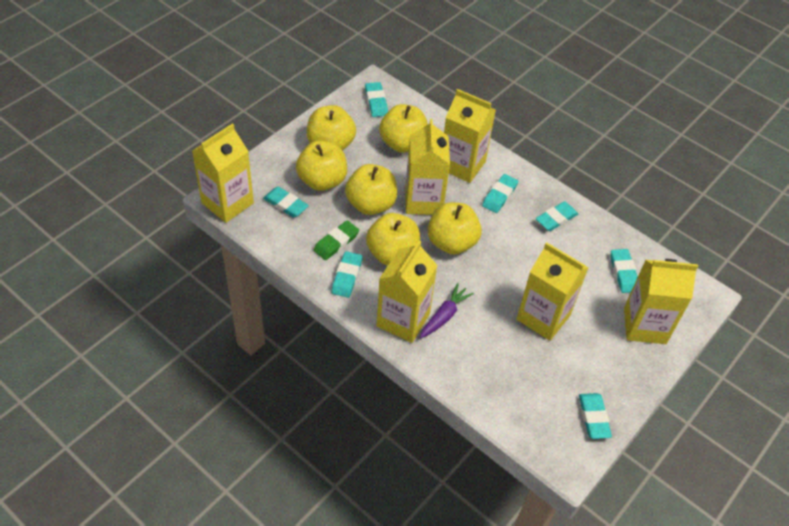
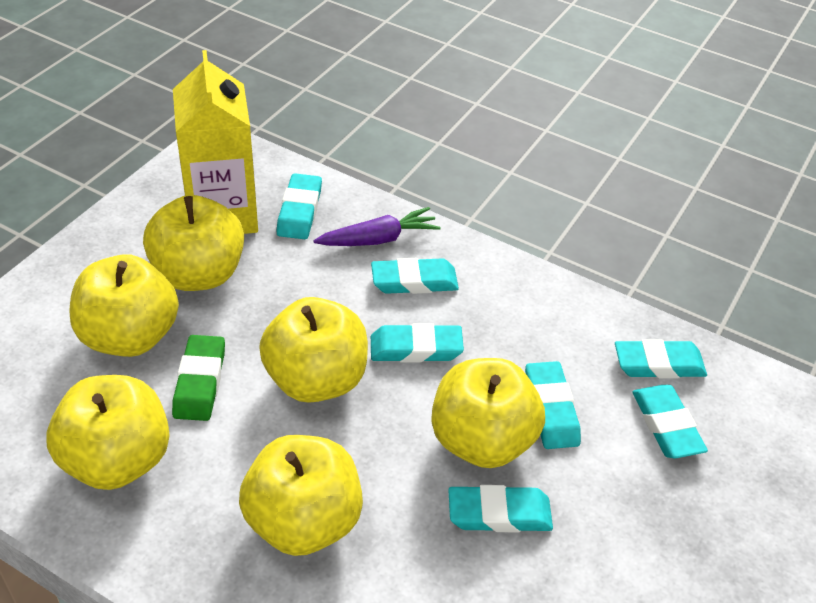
yellow carton: [192,123,254,223] [376,241,438,343] [405,119,450,215] [444,89,496,183] [517,242,588,341] [624,259,698,344] = 6 -> [173,50,258,234] = 1

